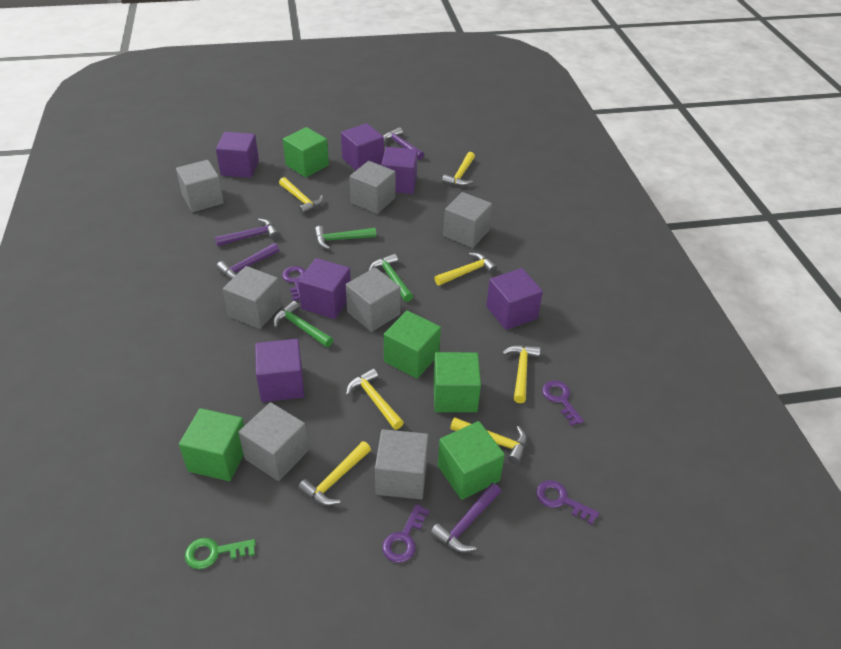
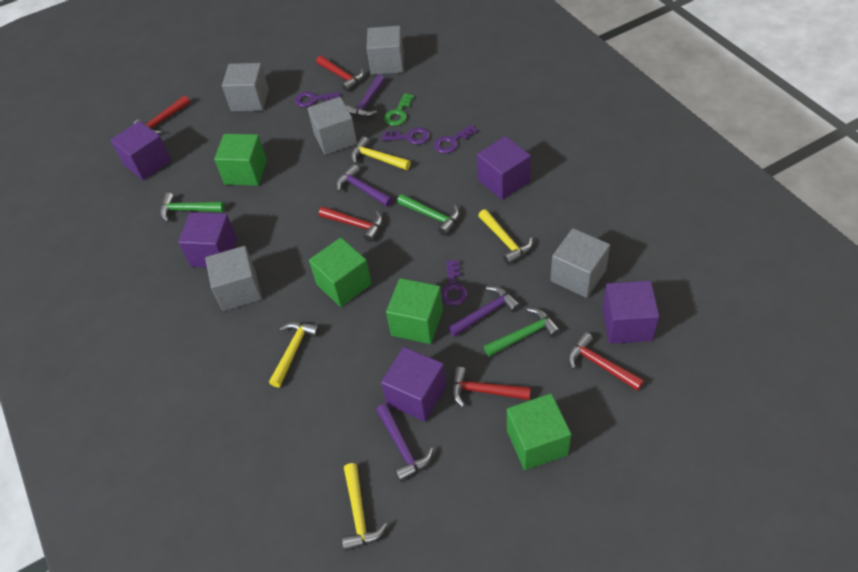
green cube: [179,408,244,481] [283,127,329,177] [384,311,441,379] [433,352,481,412] [438,421,505,500] = 5 -> [214,134,267,186] [309,238,372,307] [386,278,443,344] [507,393,571,470] = 4
grey cube: [176,160,224,212] [223,266,282,329] [238,402,309,481] [346,268,401,332] [350,161,396,214] [375,429,429,499] [443,192,492,248] = 7 -> [205,246,262,311] [222,63,269,111] [308,97,357,155] [367,26,404,75] [551,228,610,298] = 5
purple cube: [216,132,259,178] [255,339,304,402] [298,258,351,319] [341,123,384,170] [381,147,418,194] [486,268,543,330] = 6 -> [111,121,171,180] [178,212,237,267] [381,347,446,422] [477,136,531,200] [602,281,659,344] = 5
red hammer: none = 0 -> [134,95,190,134] [316,56,364,91] [319,206,383,242] [452,367,531,407] [568,332,644,391] = 5
yellow hammer: [279,177,323,215] [298,441,371,506] [346,368,404,430] [434,252,497,286] [442,152,475,186] [450,417,527,464] [502,345,541,403] = 7 -> [269,322,320,388] [342,463,388,551] [351,136,411,170] [478,209,533,265] = 4

